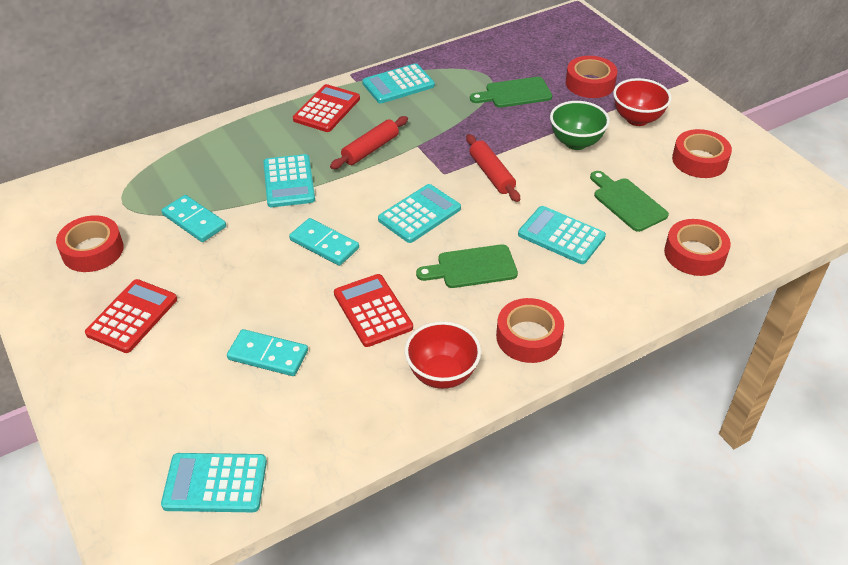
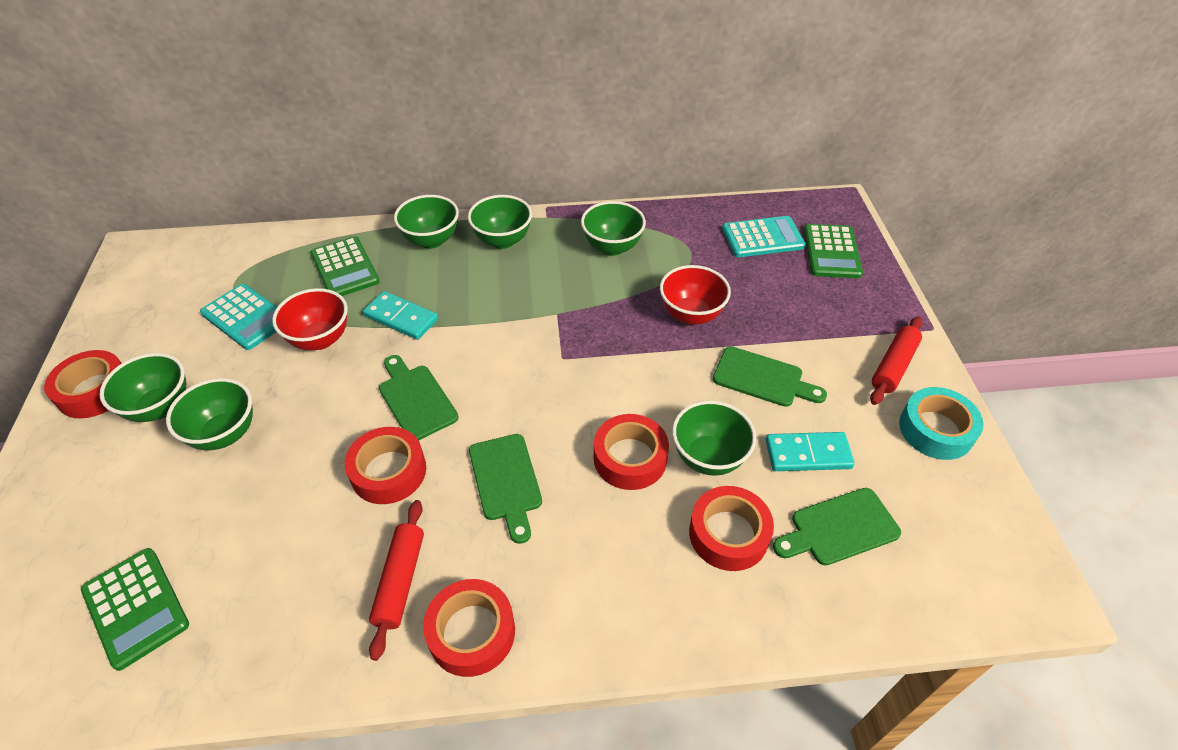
green bowl: [550,101,610,150] = 1 -> [99,353,186,422] [166,378,253,450] [394,195,459,249] [468,195,532,249] [581,201,646,256] [672,400,756,476] = 6
green calculator: none = 0 -> [81,548,189,671] [311,236,380,296] [804,224,863,278] = 3
green cutting board: [416,244,518,288] [470,77,552,108] [590,171,669,232] = 3 -> [379,355,458,441] [469,434,542,544] [713,346,827,407] [773,488,901,566] = 4
red calculator: [85,279,177,353] [293,84,360,132] [334,274,413,347] = 3 -> none = 0
turquoise calculator: [161,453,267,512] [263,154,315,207] [362,63,435,103] [378,184,461,243] [518,206,606,264] = 5 -> [200,284,277,350] [722,216,805,257] = 2
turquoise domino: [162,195,226,242] [227,329,308,376] [289,218,359,266] = 3 -> [363,291,438,340] [766,432,855,471] = 2
turquoise tape: none = 0 -> [899,387,984,460] = 1

